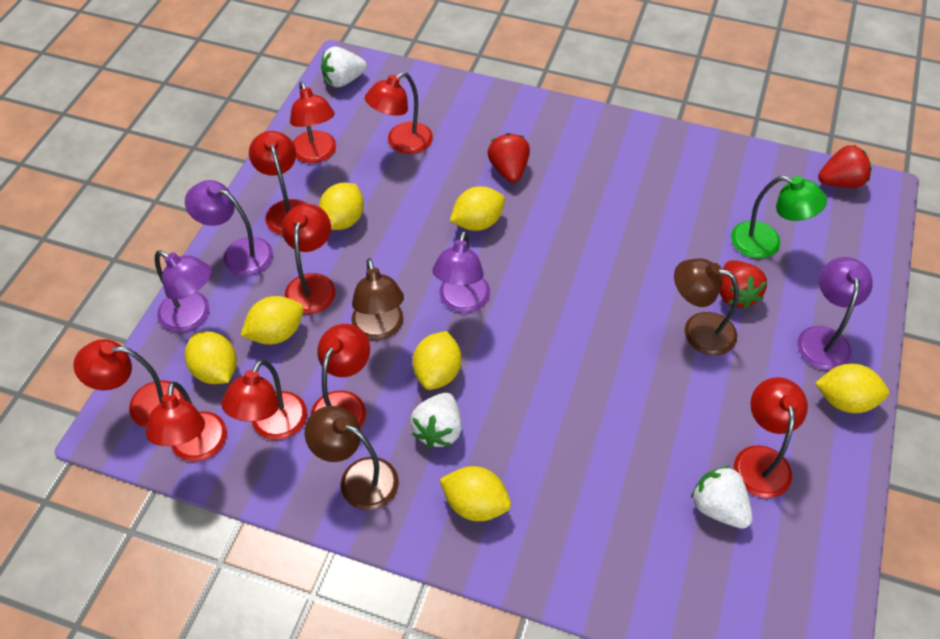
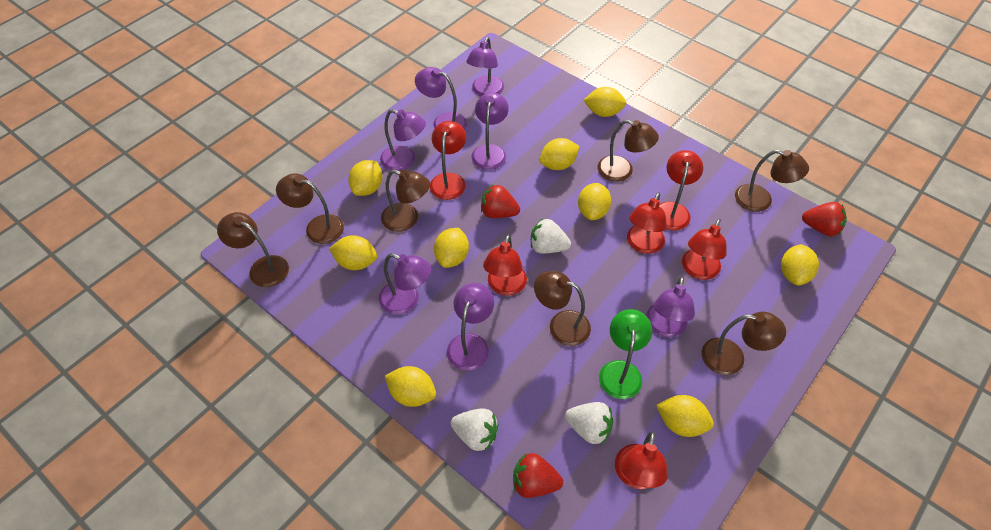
brown lamp: [305,406,399,510] [352,258,404,340] [674,258,739,355] = 3 -> [217,212,289,287] [276,174,344,244] [381,170,430,232] [534,271,591,346] [597,120,659,182] [701,312,786,375] [735,150,809,212] = 7
purple lamp: [155,250,212,333] [185,180,273,276] [432,231,490,313] [797,257,873,370] = 4 -> [379,253,431,315] [380,109,426,171] [415,67,467,130] [447,283,494,371] [466,37,504,96] [471,92,509,170] [646,277,695,337] = 7
red lamp: [73,339,184,428] [146,382,227,462] [222,360,307,440] [249,131,307,235] [282,204,336,314] [290,82,336,163] [311,324,370,428] [365,72,433,154] [734,377,808,498] = 9 -> [430,121,466,200] [483,234,527,296] [615,431,668,489] [627,192,667,254] [659,150,703,231] [682,219,727,280] = 6
yellow lemon: [185,331,237,384] [240,296,304,345] [319,183,364,230] [413,331,461,390] [439,466,511,521] [450,186,505,231] [815,364,889,413] = 7 -> [329,235,377,270] [348,160,382,196] [385,366,436,407] [434,228,469,268] [540,138,580,170] [578,183,611,220] [583,87,627,117] [656,395,714,437] [781,244,819,286] = 9

